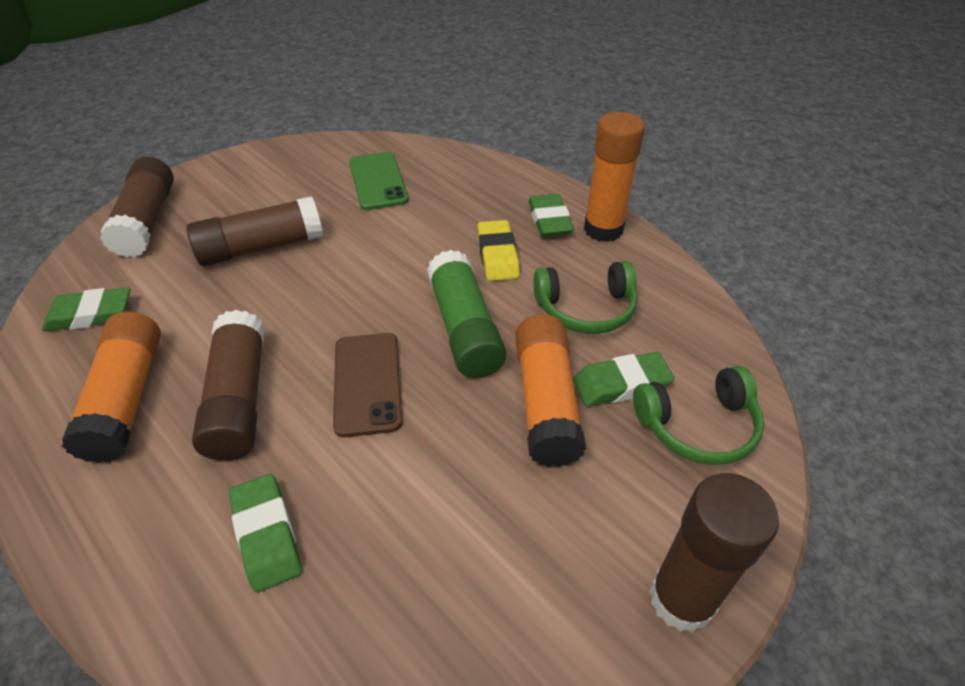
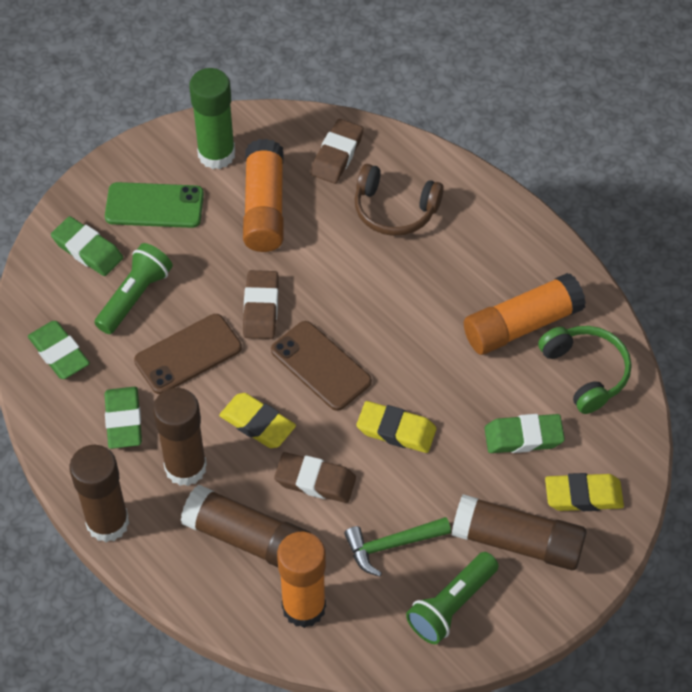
brown eraser: none = 0 -> [243,270,279,339] [274,452,356,503] [311,119,364,184] = 3
brown headphones: none = 0 -> [355,164,444,236] = 1
brown phone: [333,333,403,437] = 1 -> [134,314,242,394] [271,321,372,411] = 2
green flashlight: none = 0 -> [94,243,173,334] [406,552,499,644] = 2
green hammer: none = 0 -> [344,517,451,577] = 1
green headphones: [533,261,638,334] [633,366,764,465] = 2 -> [538,326,631,414] = 1
yellow eraser: [477,220,520,281] = 1 -> [219,393,296,448] [356,401,436,453] [545,473,624,511] = 3

